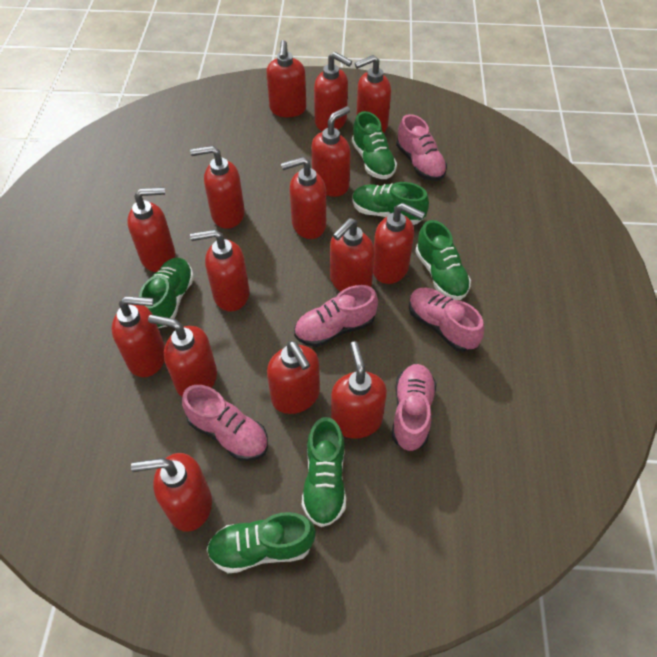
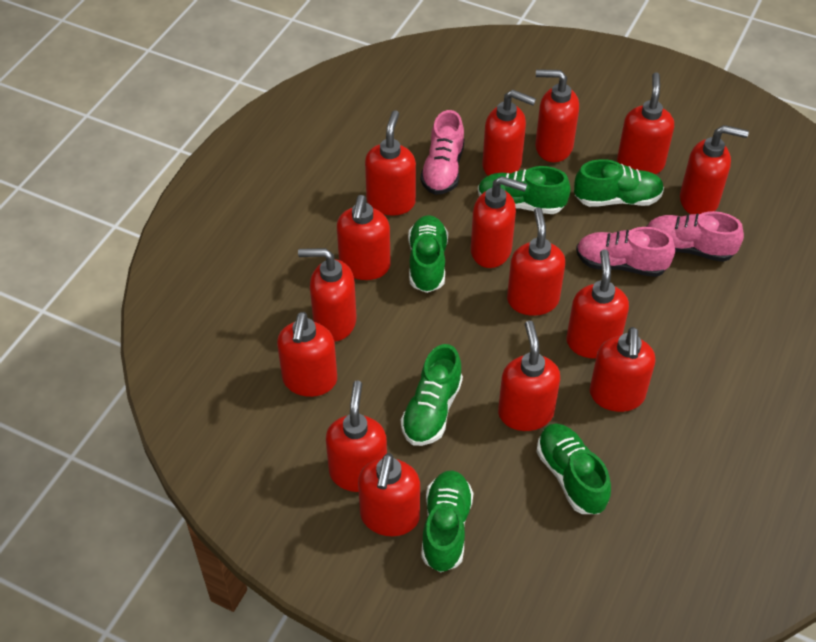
pink shoe: [182,385,268,461] [294,285,378,347] [392,364,436,451] [396,114,447,181] [409,288,484,352] = 5 -> [420,110,465,195] [576,227,675,277] [646,211,744,262] = 3

